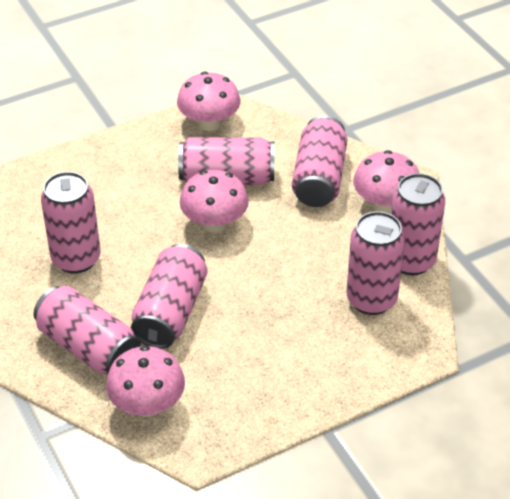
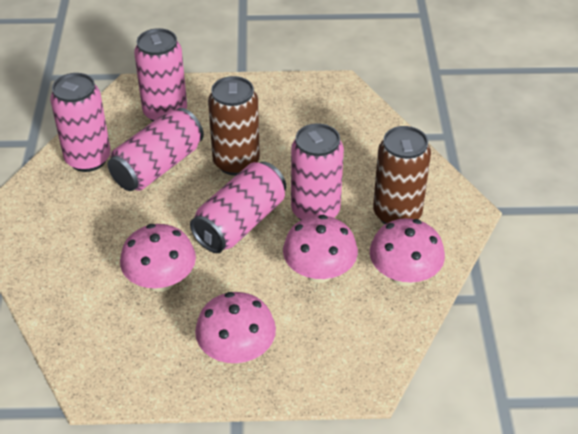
brown can: none = 0 -> [208,76,260,176] [373,126,431,224] = 2
pink can: [34,286,141,374] [41,172,101,274] [131,244,207,349] [178,137,274,185] [292,115,347,207] [347,211,405,315] [391,173,445,275] = 7 -> [50,73,111,172] [108,108,204,191] [134,28,187,122] [190,162,286,253] [291,123,344,220] = 5

